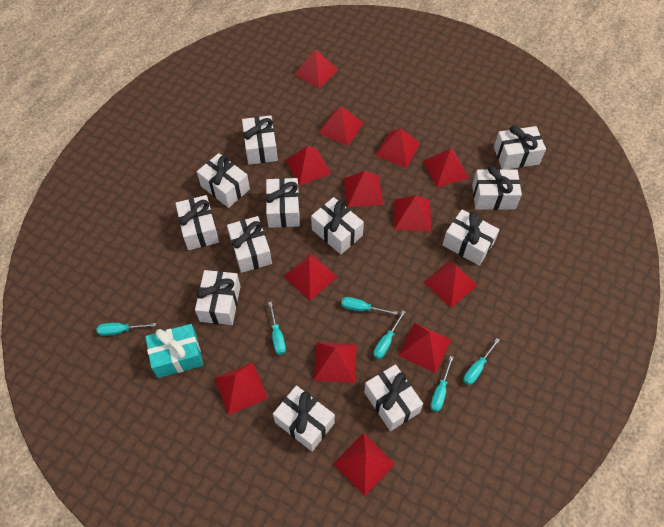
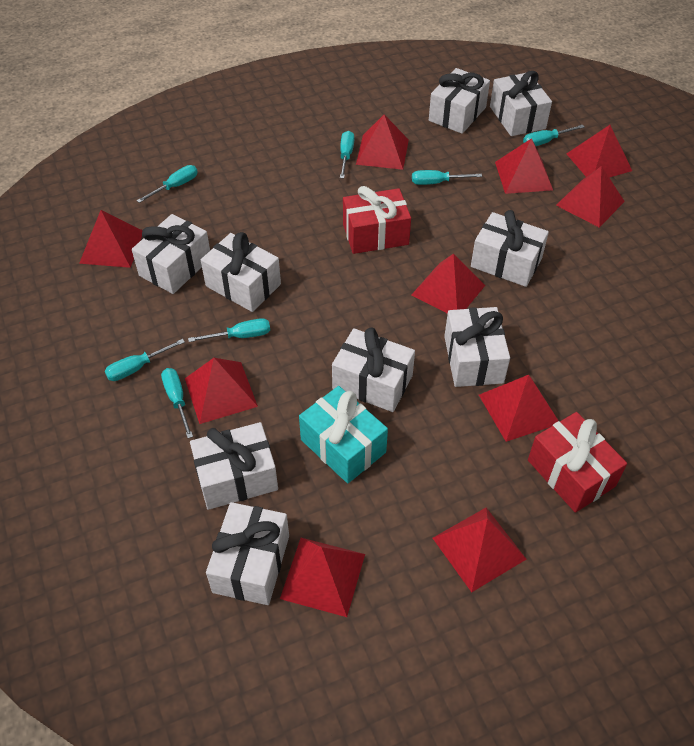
red gift: none = 0 -> [343,186,411,254] [528,412,627,513] = 2
red pyramid: [215,362,268,415] [284,253,337,300] [286,146,331,186] [294,49,338,89] [314,342,357,383] [318,106,363,146] [333,433,395,496] [344,171,383,207] [375,128,420,168] [394,195,431,231] [398,323,451,373] [423,149,469,187] [424,260,477,308] = 13 -> [79,210,143,268] [185,358,258,424] [280,538,365,617] [356,115,409,170] [411,254,485,314] [433,508,527,592] [479,375,558,442] [495,138,553,194] [556,166,625,228] [566,125,632,178] = 10
turquoise screwdriver: [97,323,156,336] [268,302,286,355] [341,297,398,315] [373,310,405,359] [430,356,454,412] [463,338,500,385] = 6 -> [105,339,185,381] [137,165,198,203] [161,368,193,438] [188,318,270,342] [340,131,354,178] [412,170,482,185] [523,125,585,146] = 7
white gift: [175,195,219,250] [195,270,241,325] [197,153,250,208] [227,216,272,273] [242,115,278,165] [266,178,300,228] [273,385,335,451] [311,197,364,254] [364,364,423,431] [443,210,500,265] [472,166,522,210] [494,125,546,170] = 12 -> [132,214,210,294] [190,422,278,510] [201,232,281,312] [206,502,289,605] [332,328,415,412] [429,68,490,134] [444,307,510,387] [471,210,549,287] [490,71,552,136] = 9

